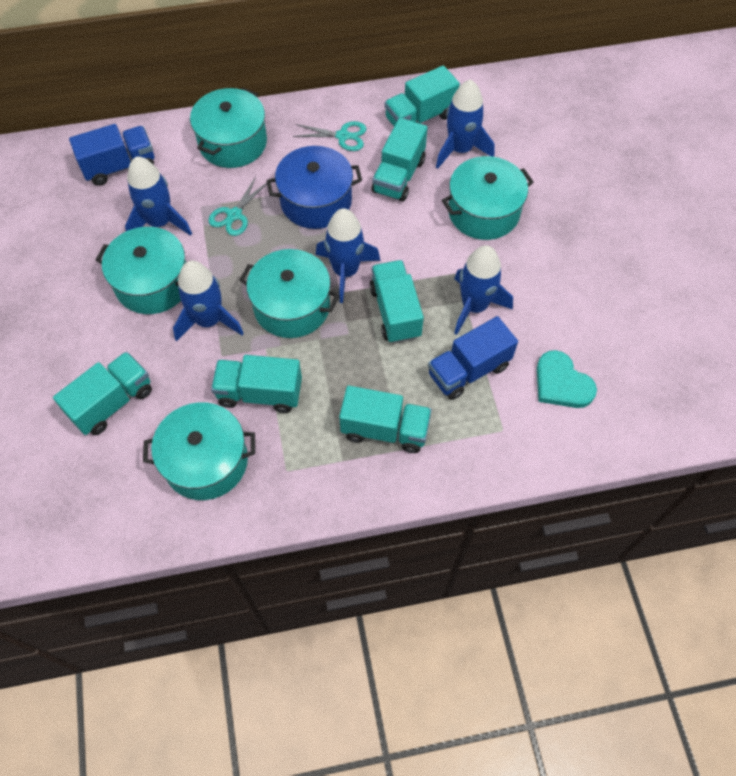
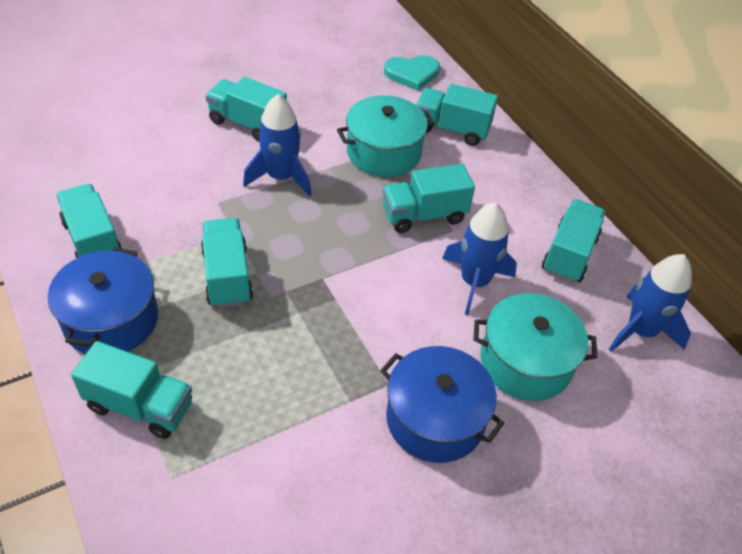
blue pot: [266,146,362,229] = 1 -> [48,247,158,354] [380,346,504,463] = 2
blue rocket: [125,156,192,236] [173,261,244,342] [316,208,380,303] [436,79,494,169] [454,245,513,335] = 5 -> [243,94,312,196] [442,202,517,315] [609,254,692,352] = 3
blue truck: [69,124,154,186] [428,316,518,400] = 2 -> none = 0
turquoise pot: [96,227,186,314] [143,402,255,500] [190,88,267,168] [239,249,340,338] [442,156,534,240] = 5 -> [337,95,435,177] [473,293,598,401] = 2
turquoise scissors: [208,177,267,236] [293,121,366,151] = 2 -> none = 0
turquoise truck: [53,352,152,435] [211,355,302,413] [339,386,432,453] [369,260,424,344] [372,118,428,202] [384,65,460,126] = 6 -> [56,184,122,259] [71,341,192,439] [201,218,253,308] [206,77,287,142] [383,164,475,233] [416,84,498,146] [542,199,606,283] = 7

